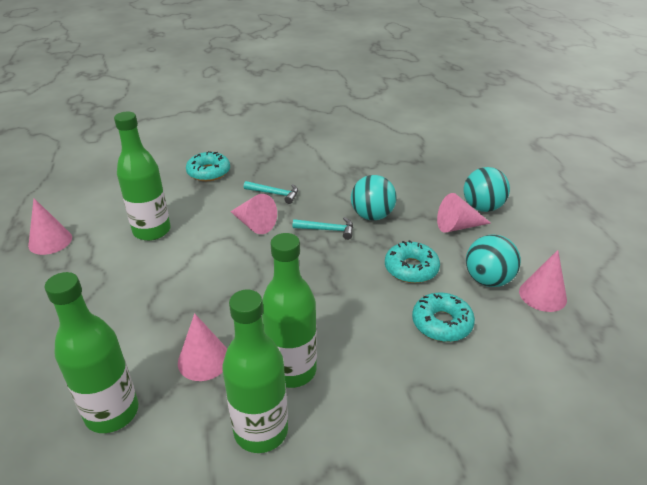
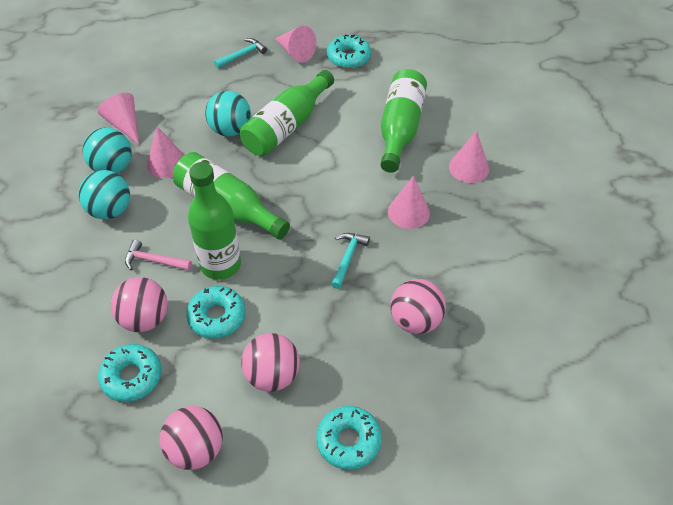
pink ball: none = 0 -> [111,277,168,332] [160,406,223,470] [241,333,300,392] [390,279,446,334] = 4
pink hammer: none = 0 -> [125,240,192,271] = 1
turquoise donut: [186,151,230,181] [385,240,440,283] [412,292,475,342] = 3 -> [98,344,162,402] [186,286,246,339] [316,406,382,470] [327,35,371,69] = 4

